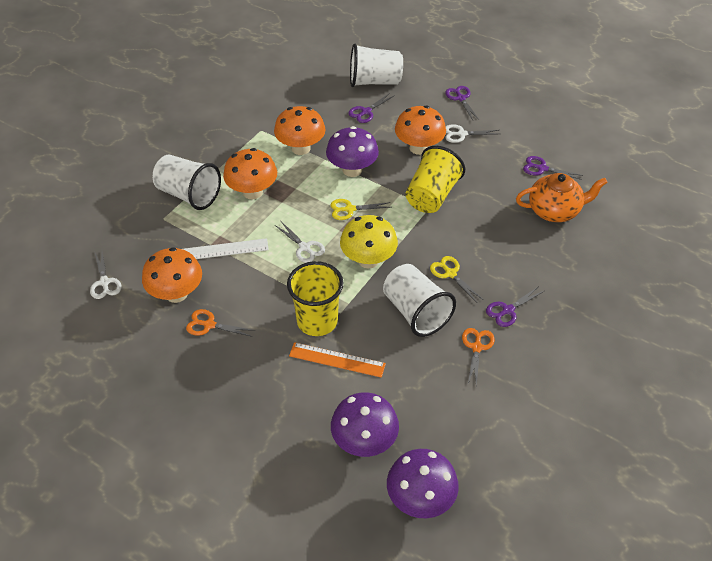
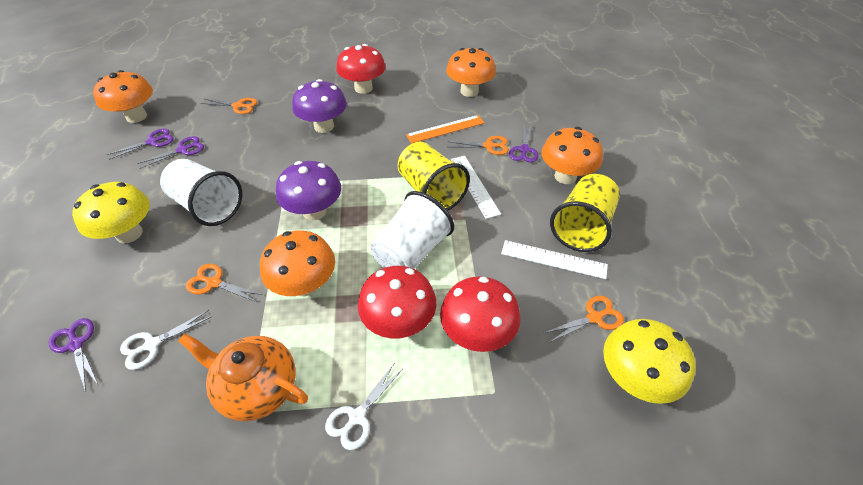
orange scissors: [186,309,255,337] [462,328,495,386] = 2 -> [186,264,263,302] [201,98,257,114] [447,136,509,155] [544,296,624,342] = 4
purple mushroom: [326,126,379,177] [331,392,399,457] [387,449,459,518] = 3 -> [276,161,341,221] [292,79,347,133] = 2
red mushroom: none = 0 -> [336,44,386,94] [358,266,436,339] [440,276,520,352] = 3
white cup: [153,155,221,210] [350,44,403,87] [383,264,456,337] = 3 -> [160,159,242,226] [371,191,454,269] = 2
white ruler: [183,238,269,259] = 1 -> [451,156,501,219] [501,240,608,279] = 2
white scissors: [90,251,122,299] [275,222,325,263] [446,124,499,143] = 3 -> [120,310,212,370] [325,364,403,450] = 2
yellow mushroom: [340,215,398,268] = 1 -> [72,182,150,243] [603,319,696,404] = 2
yellow scissors: [330,199,391,220] [430,256,482,303] = 2 -> none = 0

